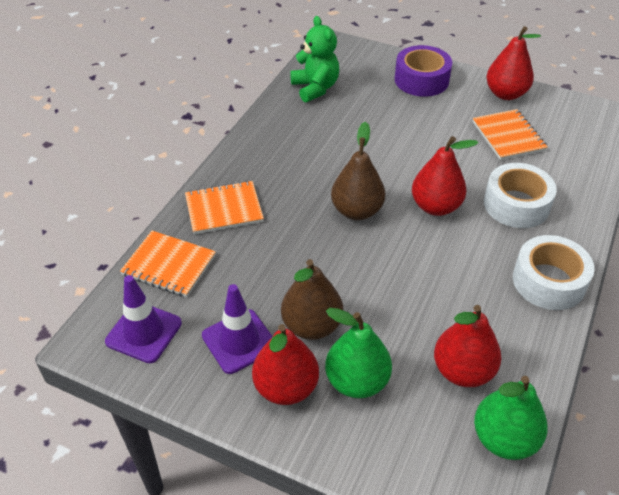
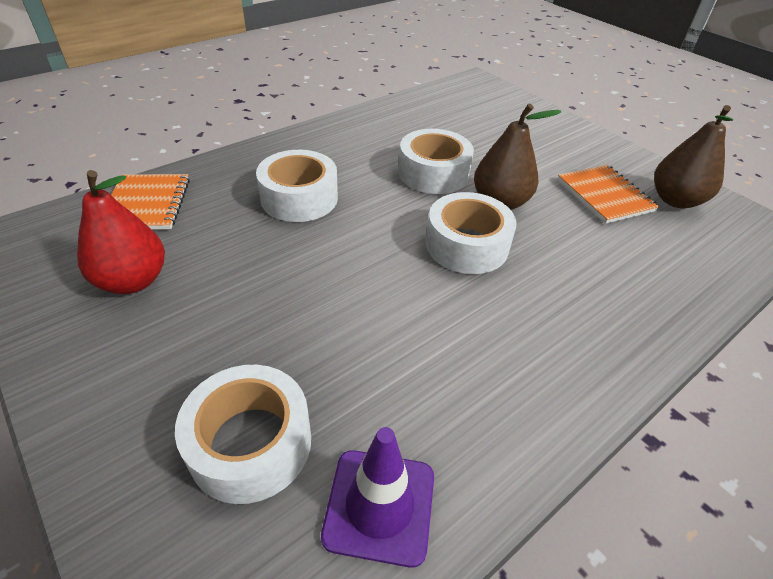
green pear: [325,308,392,398] [474,376,548,460] = 2 -> none = 0
green teddy bear: [290,16,339,102] = 1 -> none = 0
orange notebook: [120,231,216,297] [185,181,264,234] [472,109,548,160] = 3 -> [111,174,190,229] [558,165,659,224] = 2
purple tape: [395,45,452,97] = 1 -> none = 0
purple traffic cone: [105,275,182,363] [202,284,273,374] = 2 -> [321,427,434,568] = 1
red pear: [252,324,319,405] [412,136,478,216] [434,305,501,387] [486,26,541,100] = 4 -> [77,170,165,294] = 1
white tape: [484,163,557,228] [513,235,595,310] = 2 -> [175,365,311,504] [256,150,338,222] [398,129,474,194] [426,192,517,274] = 4

